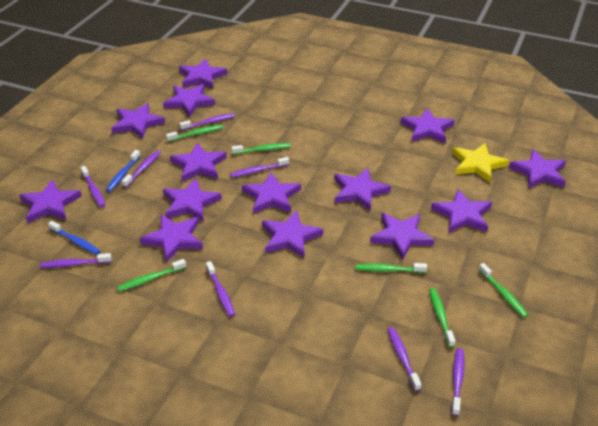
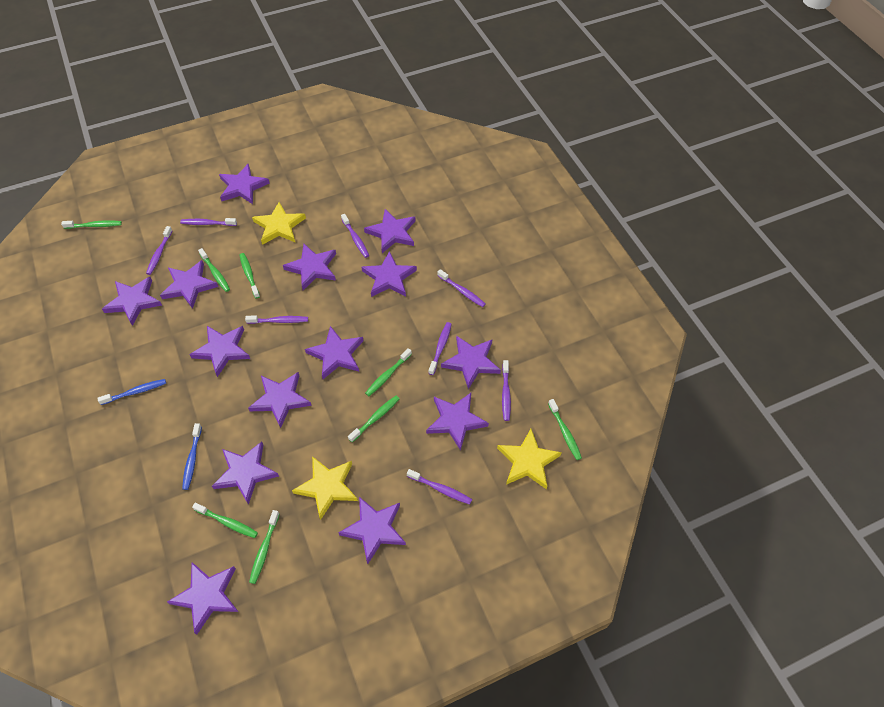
green toothbrush: [117,259,186,292] [166,125,223,142] [232,143,291,155] [356,263,427,273] [429,288,456,348] [479,263,528,318] = 6 -> [61,220,122,229] [192,503,258,538] [198,248,230,292] [240,253,260,299] [249,510,280,584] [348,396,400,442] [365,348,412,396] [548,399,582,460] = 8
yellow star: [452,143,509,182] = 1 -> [252,202,306,245] [292,456,358,520] [497,429,562,489] = 3

